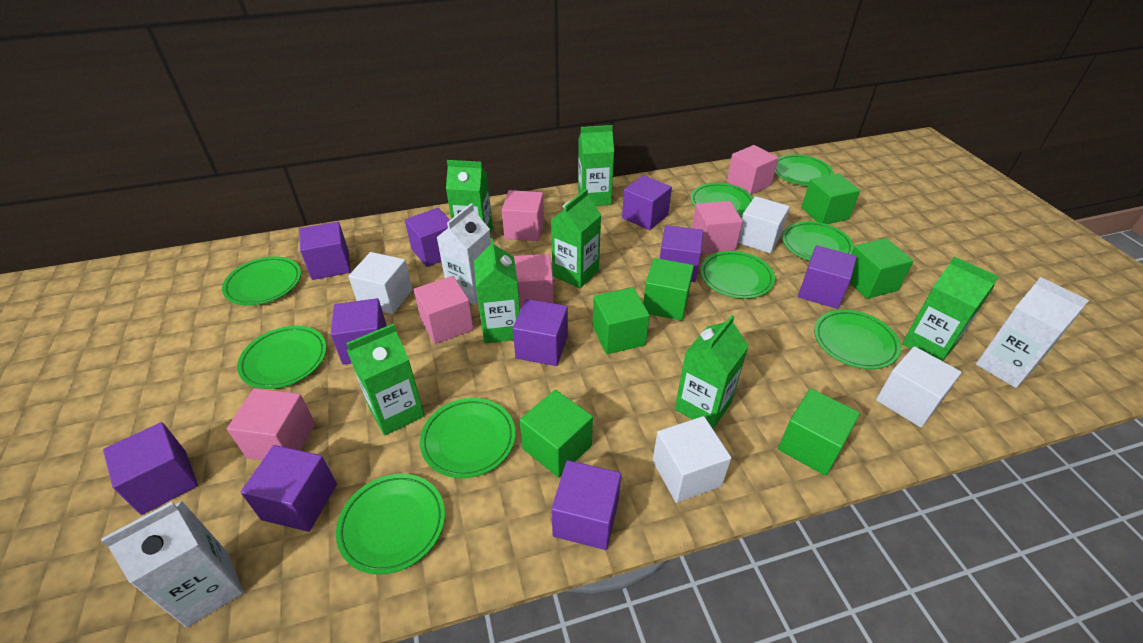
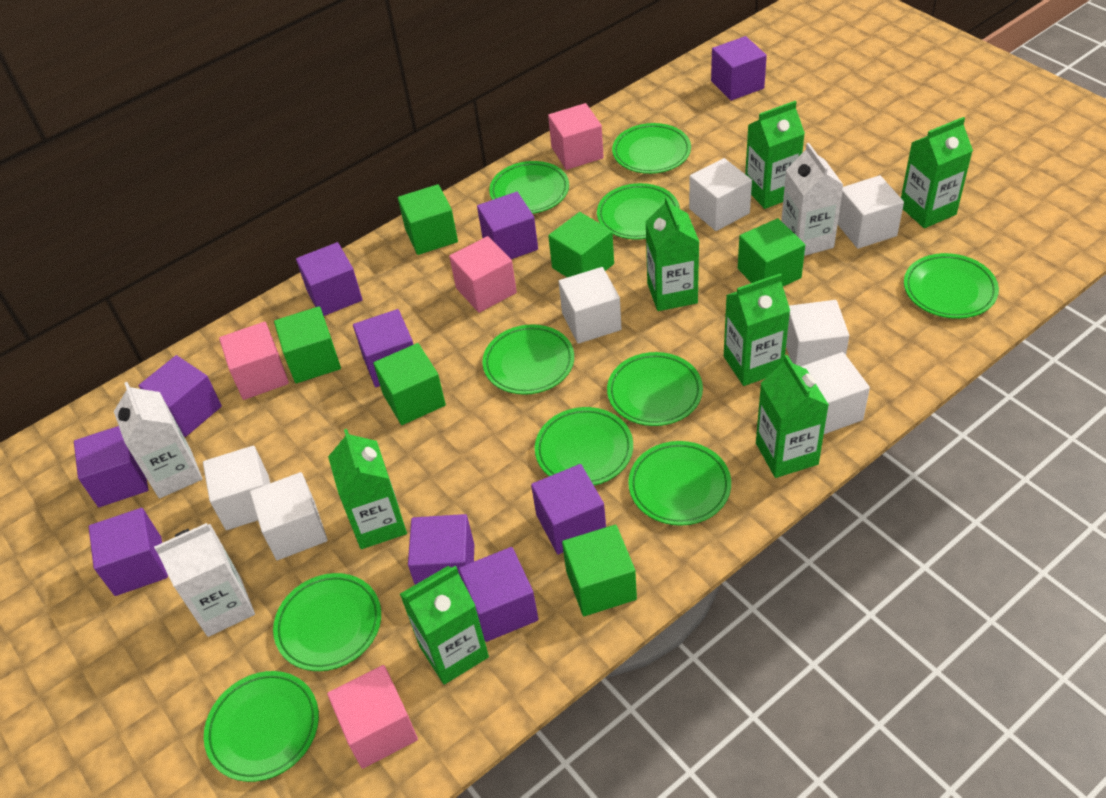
green plate: [222,257,301,305] [237,326,327,389] [336,474,445,574] [420,398,515,478] [691,183,753,217] [700,251,775,299] [775,154,834,186] [782,221,854,261] [814,310,901,369] = 9 -> [204,671,319,782] [273,573,381,671] [482,325,574,395] [489,161,569,214] [535,407,633,485] [597,183,680,240] [607,352,703,426] [612,123,691,174] [628,441,731,526] [904,253,999,319] = 10
pink cube: [227,388,315,460] [414,276,474,344] [502,190,544,241] [513,254,554,310] [692,201,743,254] [727,145,778,195] = 6 -> [219,322,289,400] [327,665,418,769] [449,236,517,313] [548,103,604,170] = 4
white cube: [348,252,413,314] [653,416,731,503] [738,196,790,253] [876,346,962,427] = 4 -> [203,445,270,530] [250,472,328,560] [559,267,622,344] [689,158,752,231] [786,300,849,367] [801,352,870,434] [837,175,904,249] = 7

